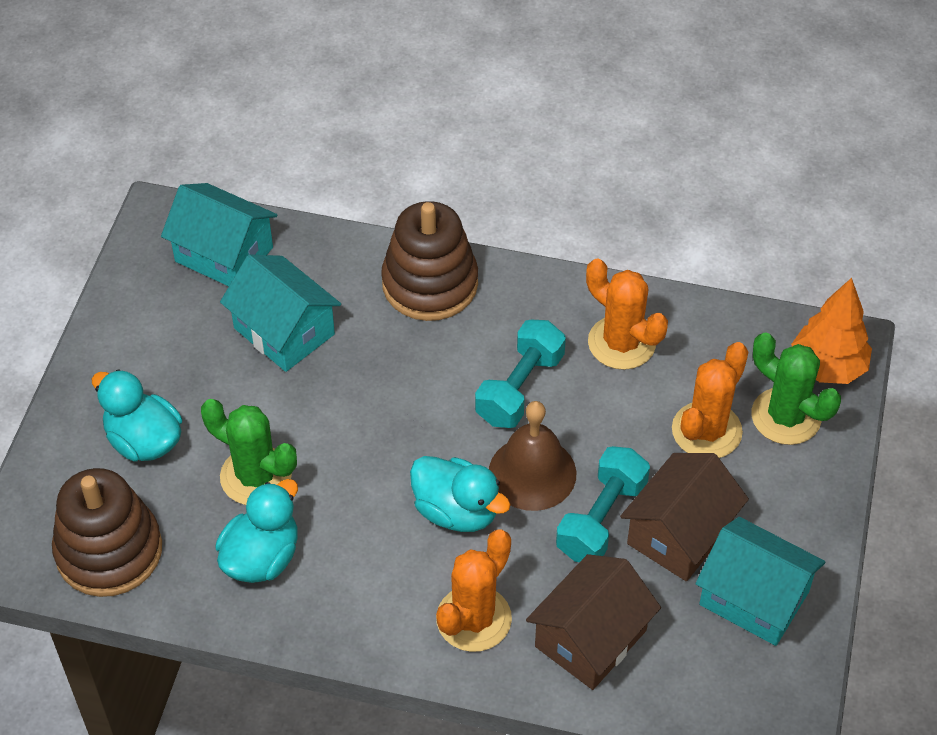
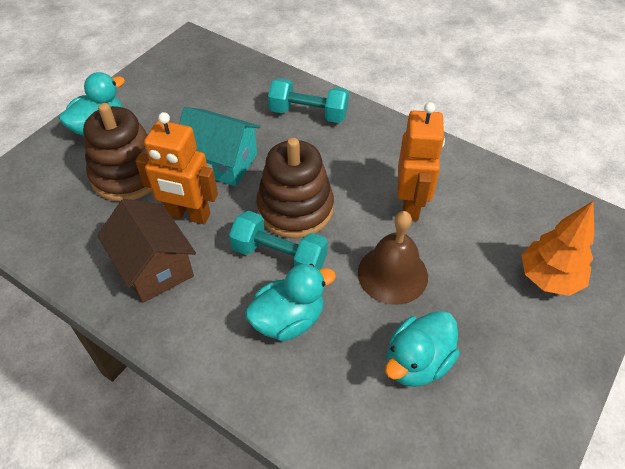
brown house: [526,554,661,690] [620,453,749,581] = 2 -> [97,199,196,303] = 1
green cactus: [201,399,297,505] [751,332,841,445] = 2 -> none = 0
orange cactus: [436,530,512,652] [586,258,668,370] [672,342,748,458] = 3 -> none = 0
orange robot: none = 0 -> [135,112,218,224] [398,102,445,221] = 2
turquoise house: [161,183,277,286] [220,254,341,372] [696,517,825,646] = 3 -> [179,107,261,186] = 1

